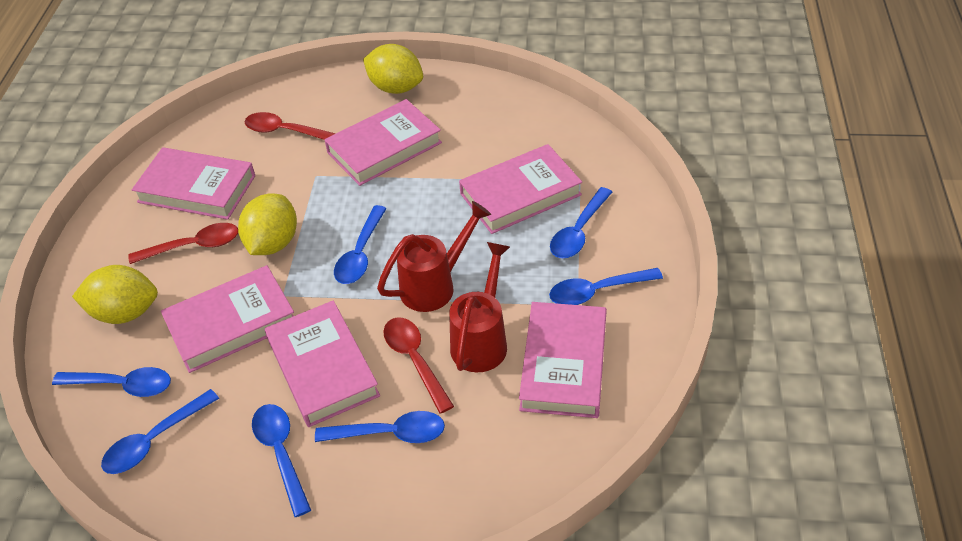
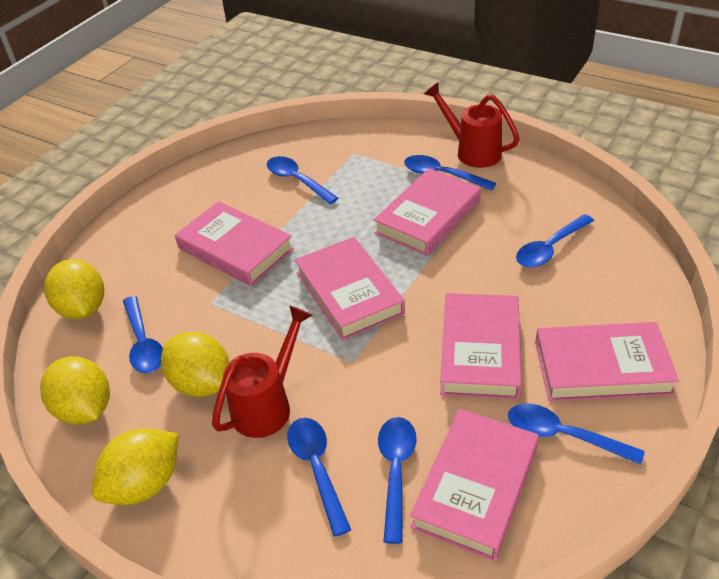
red spoon: [128,223,238,264] [245,112,336,140] [383,317,454,413] = 3 -> none = 0
yellow lemon: [72,265,158,324] [238,194,297,255] [363,44,423,94] = 3 -> [40,356,110,425] [44,259,104,319] [92,428,178,505] [161,332,230,397] = 4

